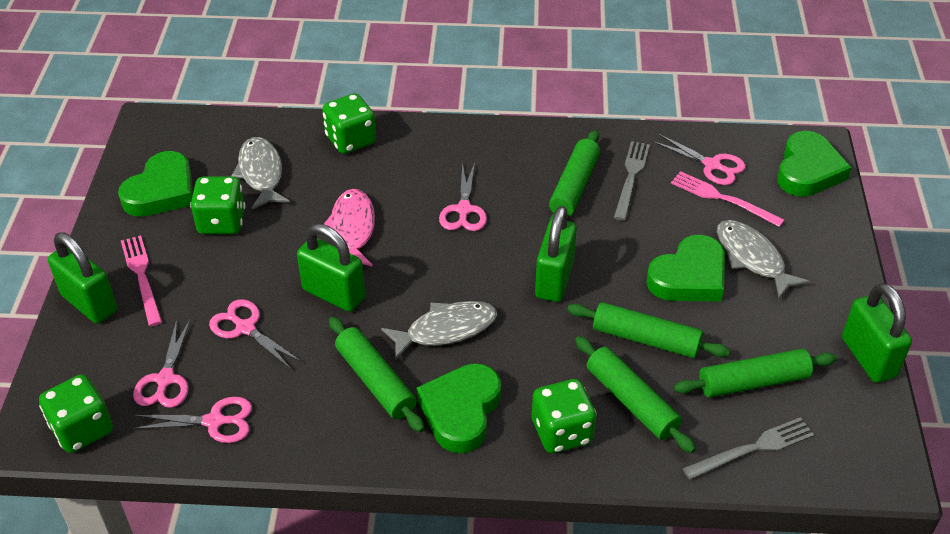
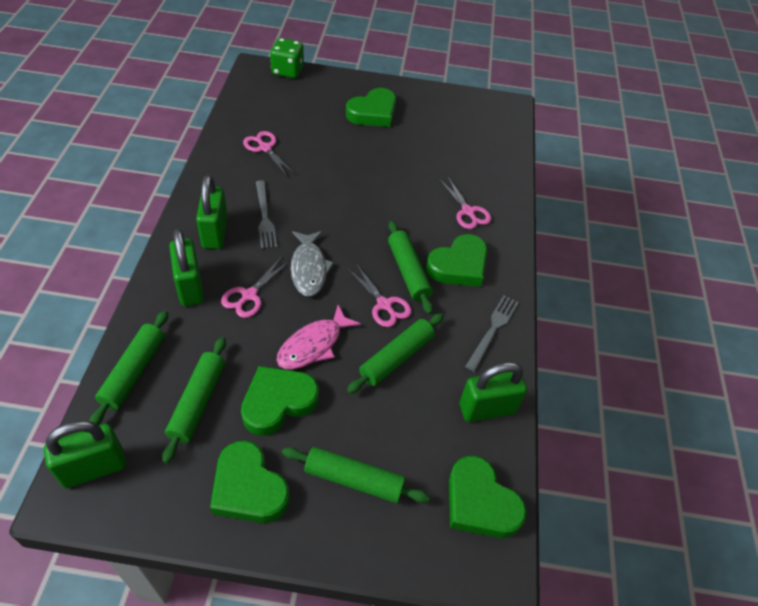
green dice: [39,374,113,453] [190,176,245,234] [322,93,376,154] [532,379,596,453] = 4 -> [270,38,304,78] = 1
green heart: [118,151,193,217] [417,363,501,453] [646,235,725,301] [777,131,852,197] = 4 -> [210,441,289,523] [241,366,319,436] [346,88,396,127] [426,234,488,287] [449,456,527,538] = 5
grey fish: [232,137,290,210] [381,301,497,361] [717,220,810,299] = 3 -> [291,231,334,297] = 1
pink fork: [121,235,162,326] [671,171,784,227] = 2 -> none = 0
pink scissors: [132,397,252,443] [133,320,190,408] [209,299,302,369] [439,162,487,231] [652,134,746,185] = 5 -> [221,258,290,318] [243,131,295,176] [348,264,412,327] [440,177,491,229] = 4

